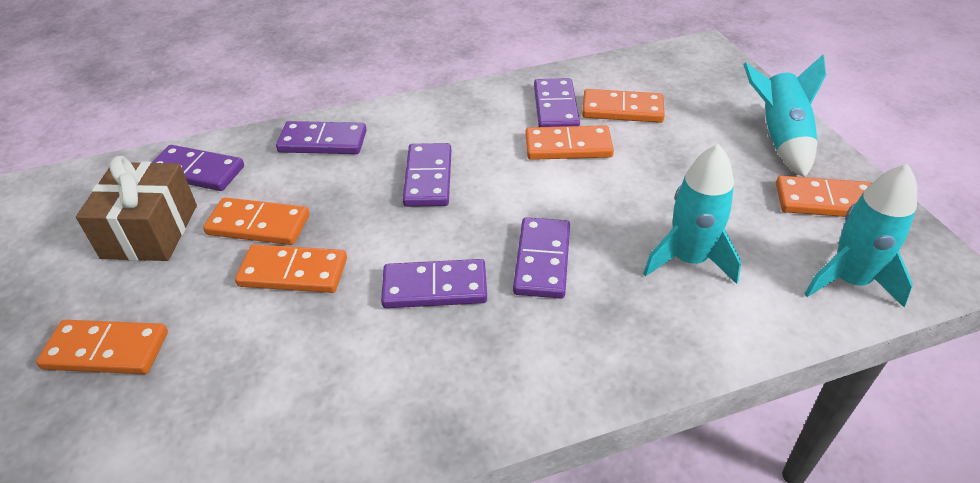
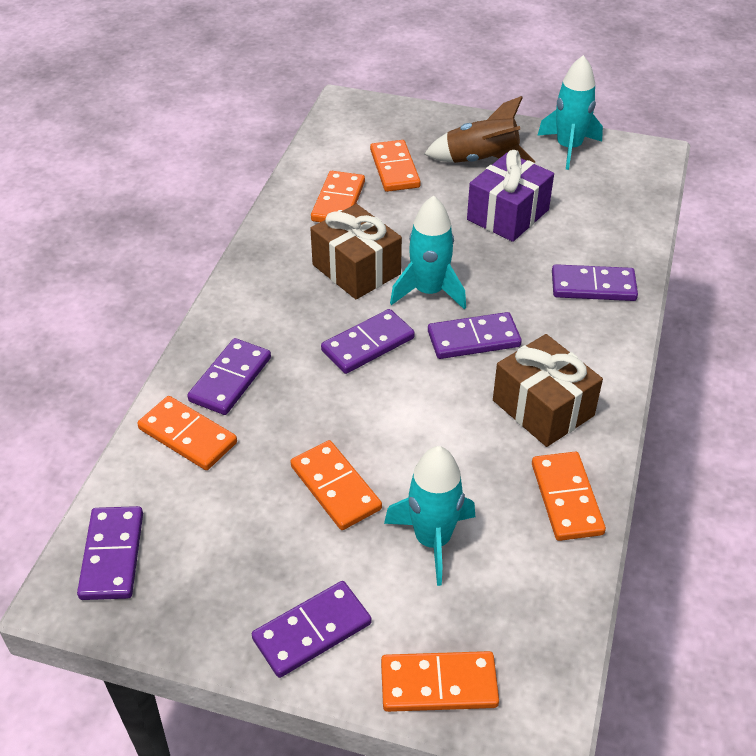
brown gift: [76,156,197,261] = 1 -> [310,204,402,299] [493,334,603,447] = 2
brown rocket: none = 0 -> [424,96,535,163] = 1
purple gift: none = 0 -> [467,150,554,242] = 1

